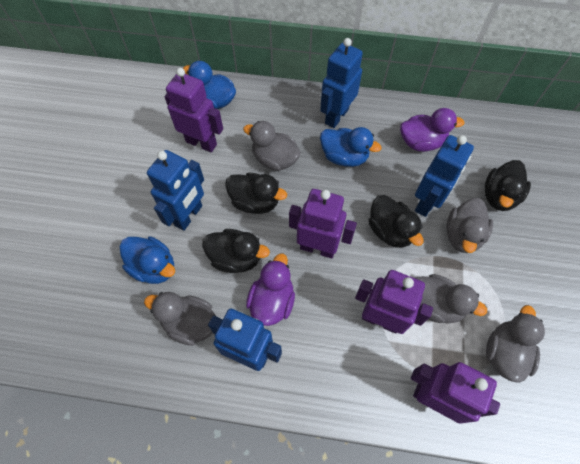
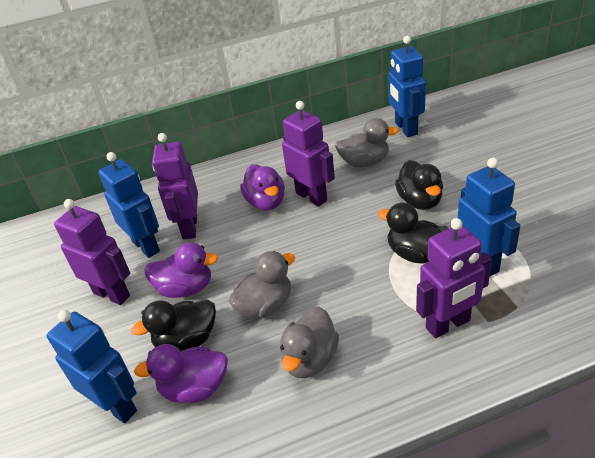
black duck: [202,229,270,273] [225,173,287,214] [368,195,423,248] [485,160,531,211] = 4 -> [131,300,216,351] [378,203,442,264] [395,160,443,210] = 3
blue duck: [120,236,175,284] [183,61,236,109] [320,127,381,167] = 3 -> none = 0
grey duck: [144,292,216,346] [243,121,301,171] [415,274,487,323] [446,198,493,253] [486,305,545,383] = 5 -> [229,251,295,319] [280,307,339,378] [335,118,399,167] = 3
purple duck: [246,254,295,326] [400,108,465,152] = 2 -> [134,344,228,403] [144,242,218,298] [240,164,285,210] = 3

